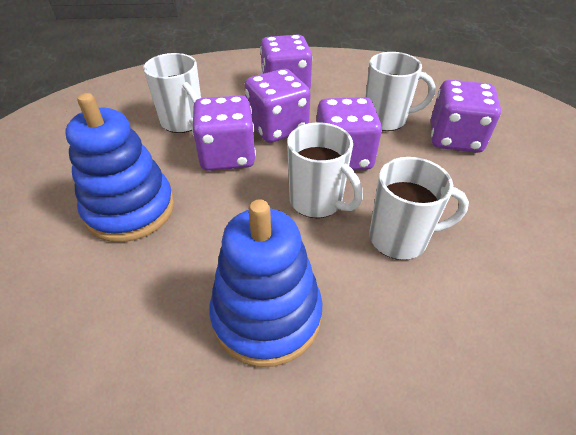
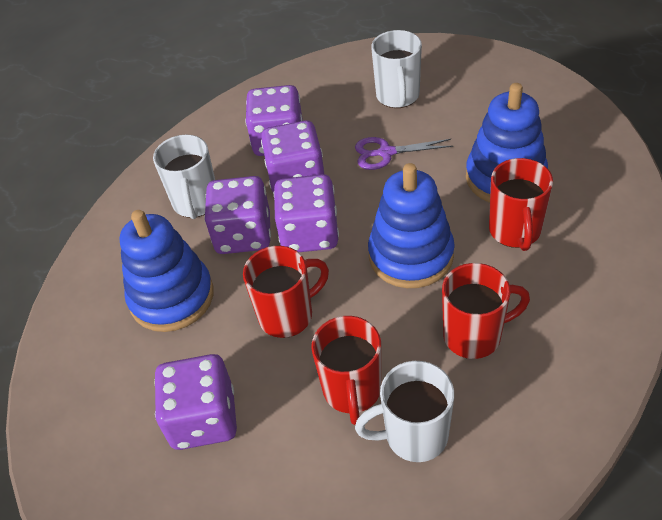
blue stacking toy: [66,93,174,242] [209,199,322,367] = 2 -> [120,210,214,332] [368,163,455,288] [466,83,548,203] = 3
purple scissors: none = 0 -> [355,137,454,170] = 1
red mug: none = 0 -> [243,246,329,338] [311,316,381,425] [442,263,530,359] [489,158,553,251] = 4
white mug: [143,53,201,133] [287,122,363,218] [365,52,436,131] [369,157,469,260] = 4 -> [153,135,215,219] [355,361,454,462] [371,30,422,108] = 3

